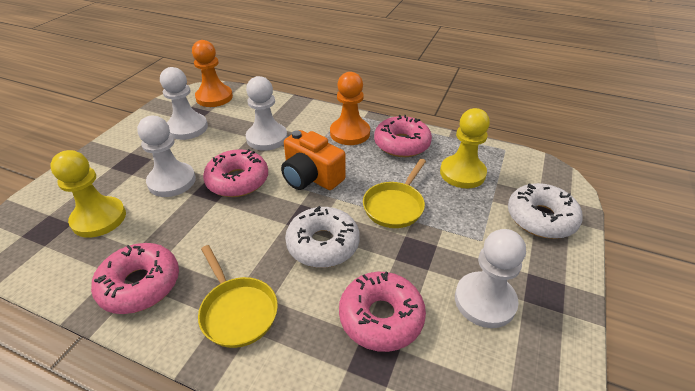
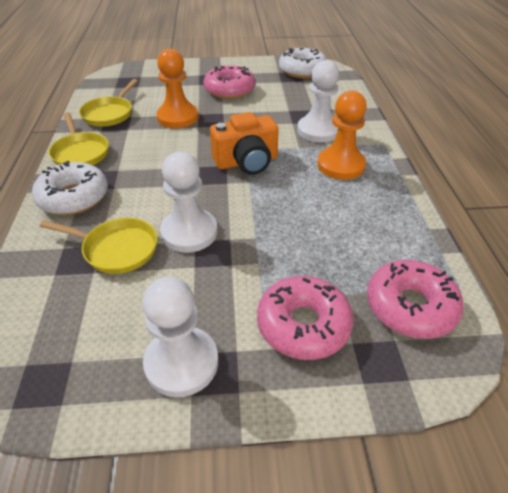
pink donut: [91,243,179,314] [203,149,268,197] [339,271,426,352] [374,115,432,157] = 4 -> [203,65,255,99] [257,276,354,360] [367,260,464,339] = 3
white pawn: [137,116,196,197] [160,67,208,140] [246,76,287,151] [455,229,526,328] = 4 -> [142,277,218,398] [160,152,217,253] [297,60,339,143] = 3
yellow pan: [198,245,278,348] [363,159,426,228] = 2 -> [40,218,157,274] [49,112,109,165] [79,79,138,127] = 3
yellow pawn: [50,150,126,238] [440,108,490,188] = 2 -> none = 0

